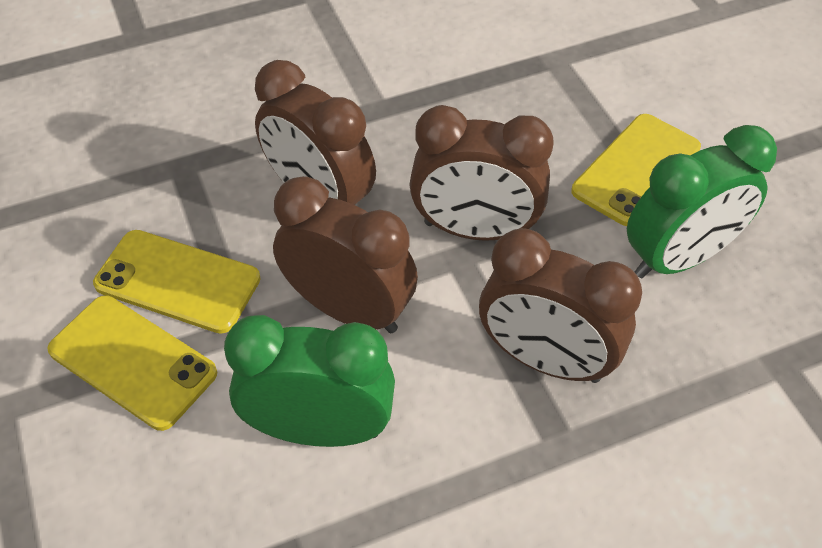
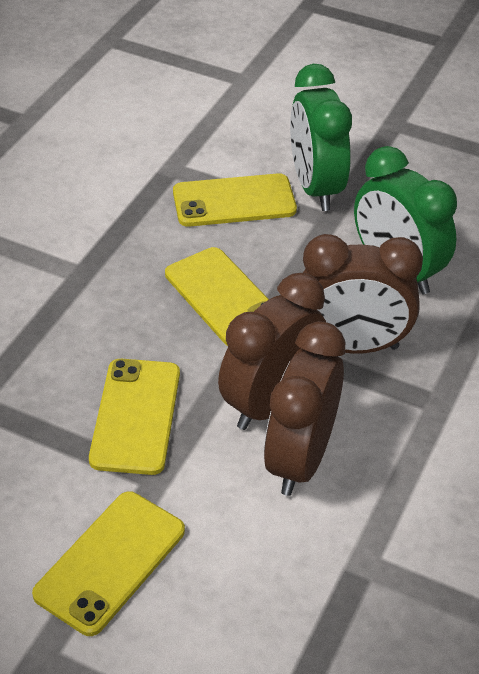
brown clock: [255,60,376,205] [273,176,418,333] [409,105,554,241] [479,228,642,383] = 4 -> [218,273,326,430] [264,321,345,496] [303,234,423,354] = 3
yellow phone: [47,295,217,431] [93,230,261,334] [572,114,701,226] = 3 -> [32,491,185,636] [89,359,180,475] [165,247,269,346] [173,173,297,227] = 4

